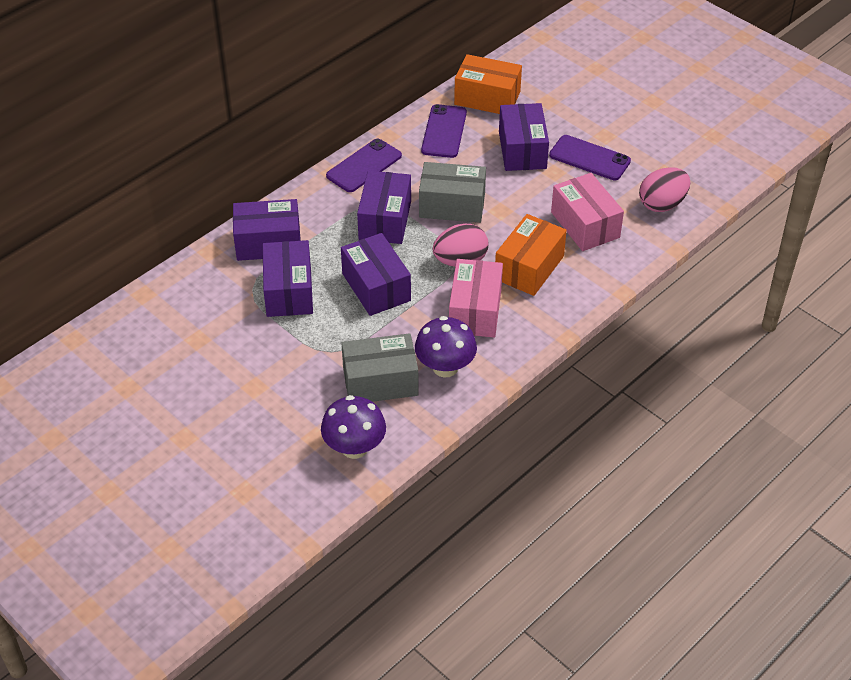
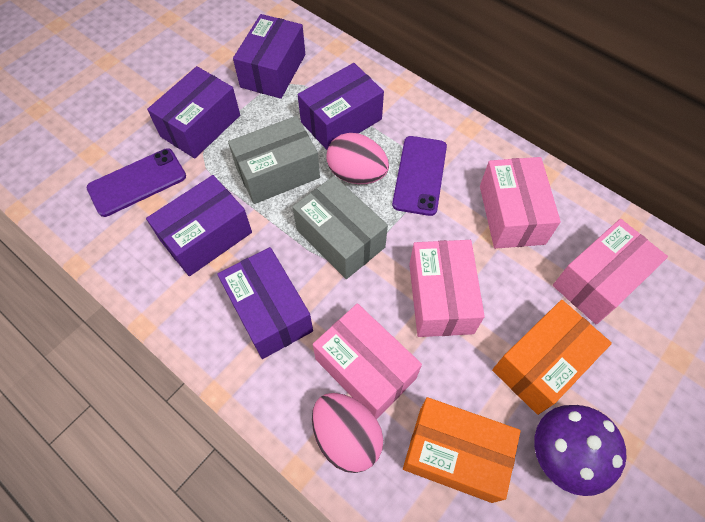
pink box: [449,259,503,338] [551,173,624,251] = 2 -> [313,303,422,419] [409,240,485,337] [480,157,561,249] [553,219,668,325] = 4
purple mushroom: [321,395,386,459] [415,316,477,378] = 2 -> [534,405,627,496] = 1
purple phone: [326,139,402,192] [421,104,467,158] [549,135,631,180] = 3 -> [86,148,186,217] [392,136,447,216] = 2

